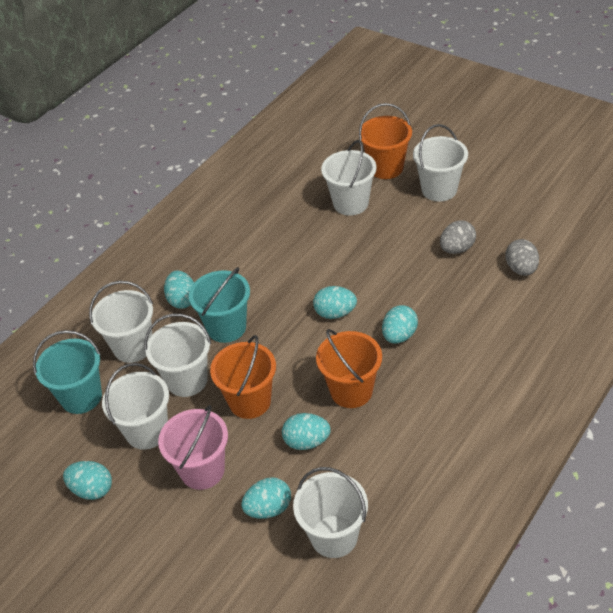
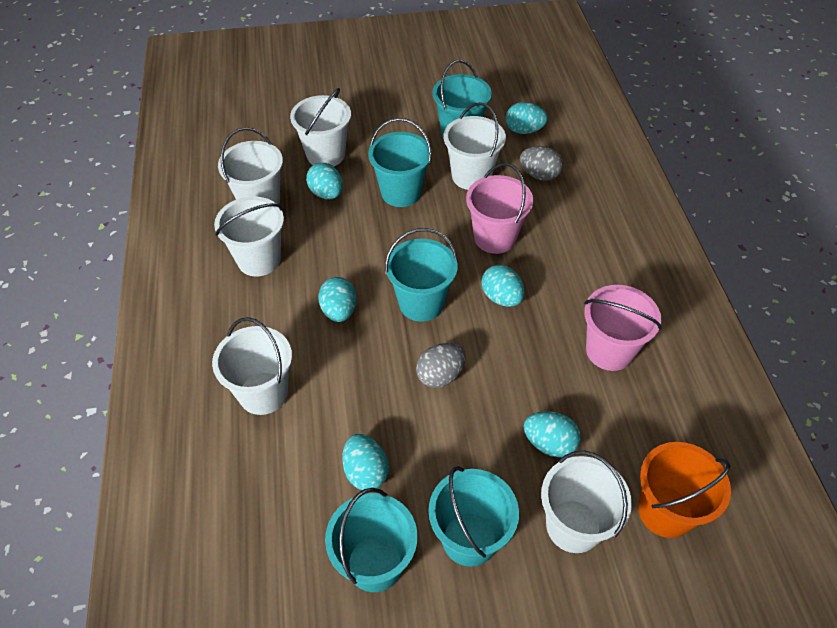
orange bucket: [210,335,276,419] [316,329,382,408] [359,103,412,179] = 3 -> [638,442,731,538] = 1
pink bucket: [158,405,228,490] = 1 -> [466,163,533,254] [584,285,662,371] = 2
turquoise bucket: [33,330,102,414] [189,267,250,343] = 2 -> [325,488,417,592] [368,118,432,207] [385,228,458,322] [429,466,519,567] [433,60,492,138] = 5

